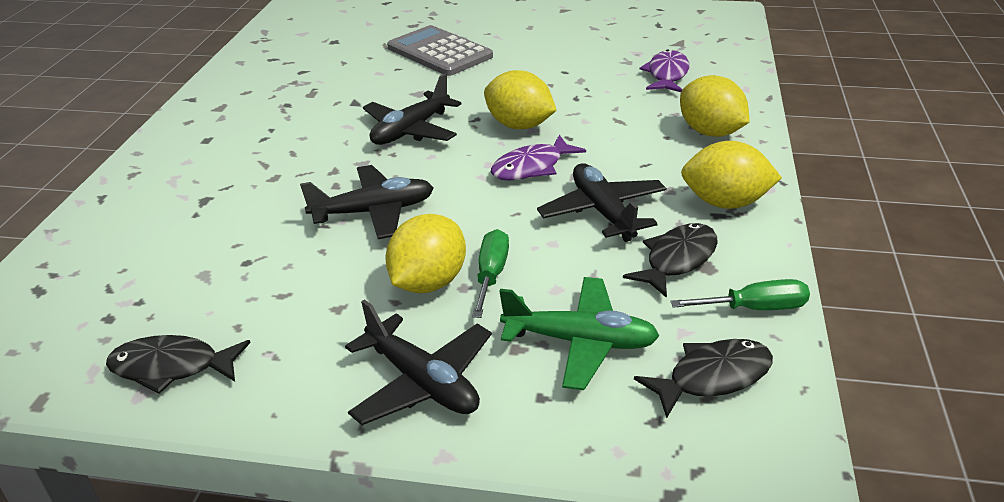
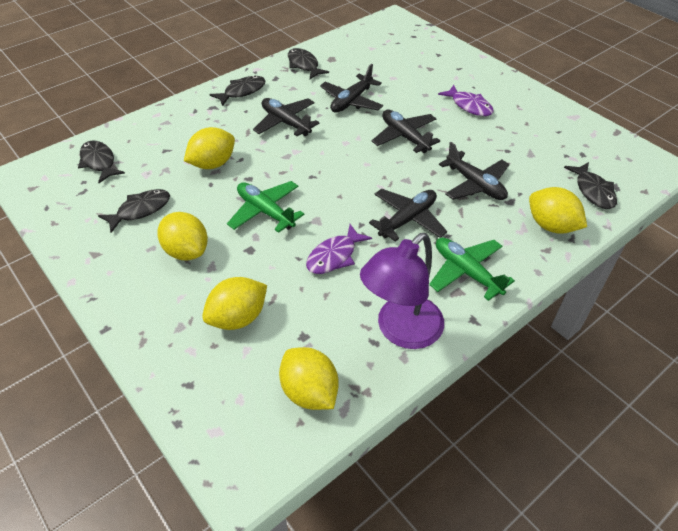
black fish: [106,335,251,394] [623,223,718,298] [634,339,773,418] = 3 -> [78,140,125,183] [98,189,170,233] [209,76,266,106] [288,48,329,79] [564,162,617,209] = 5
black plane: [300,165,434,239] [345,299,492,425] [363,74,462,145] [537,164,667,242] = 4 -> [253,98,320,137] [320,64,383,113] [369,189,447,242] [372,110,440,153] [439,142,510,200] = 5
green plane: [499,277,659,390] = 1 -> [227,181,304,233] [429,238,515,301] = 2
green screwdriver: [472,229,509,318] [670,279,810,310] = 2 -> none = 0
grey calculator: [387,25,493,76] = 1 -> none = 0
purple lamp: none = 0 -> [360,233,444,349] = 1
yellow lemon: [386,214,466,293] [484,70,557,129] [680,75,749,137] [681,141,782,209] = 4 -> [157,212,208,260] [184,127,235,169] [202,277,267,330] [279,347,339,410] [529,187,587,234] = 5

